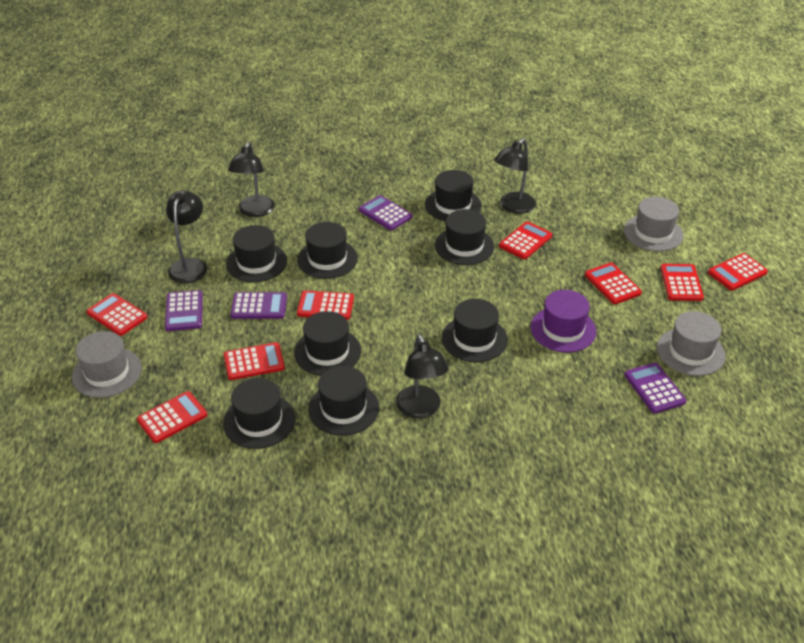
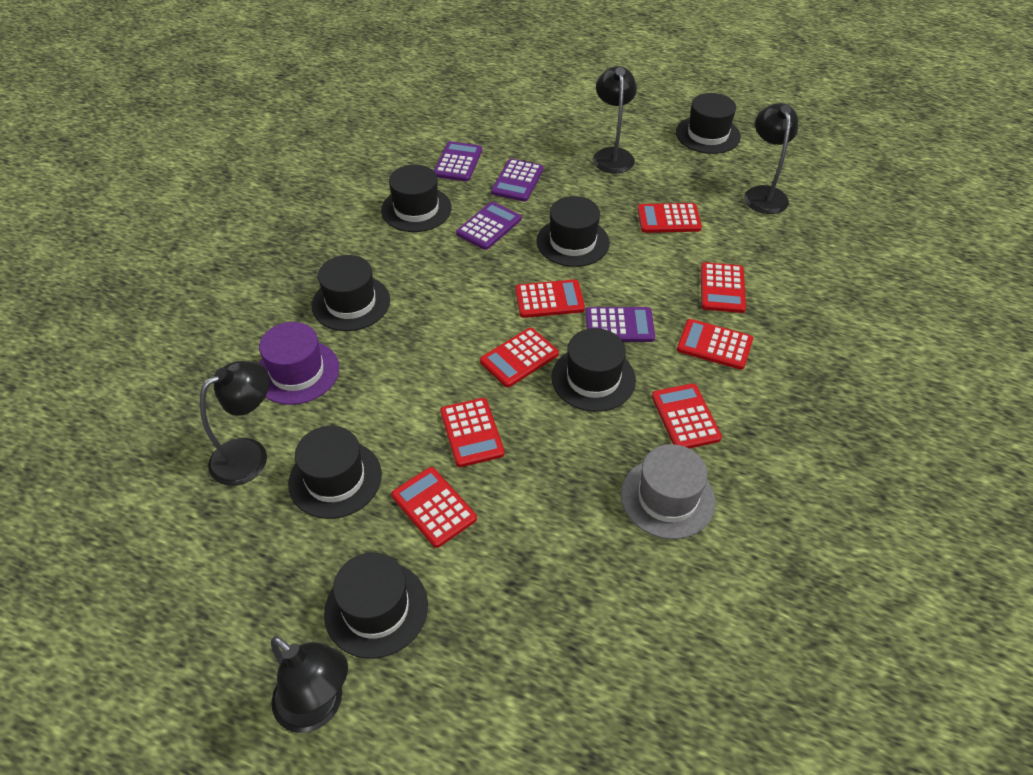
black hat: [223,378,295,449] [226,225,287,282] [294,311,361,376] [297,222,358,279] [308,366,379,436] [425,170,482,222] [435,209,494,265] [442,299,508,362] = 8 -> [288,426,382,519] [312,255,390,331] [324,552,428,659] [381,165,452,232] [537,196,610,267] [551,328,636,412] [676,93,741,154] = 7
grey hat: [72,331,142,398] [624,197,684,251] [657,311,726,376] = 3 -> [621,444,715,539] = 1

